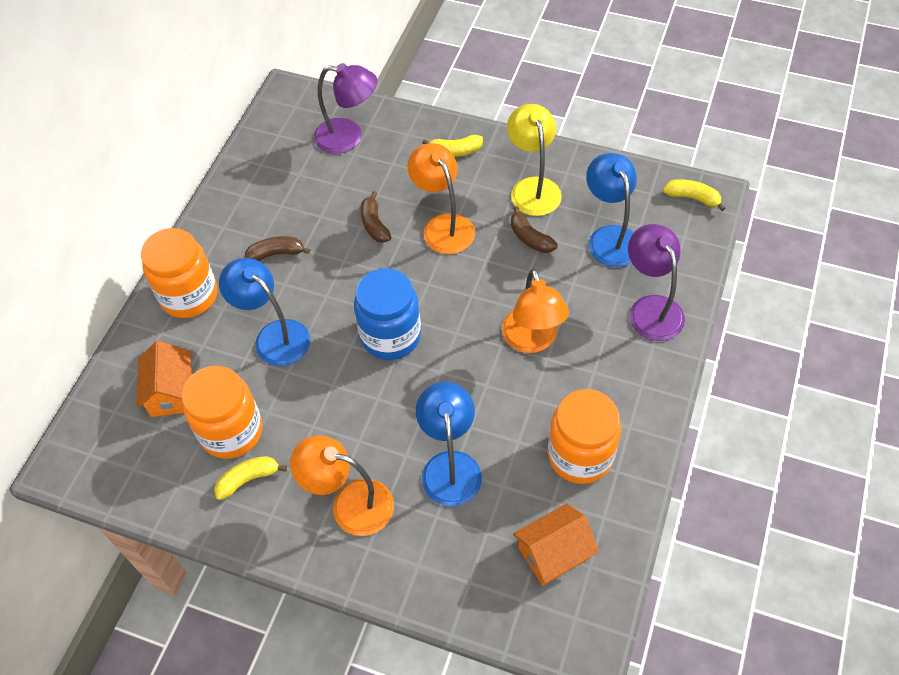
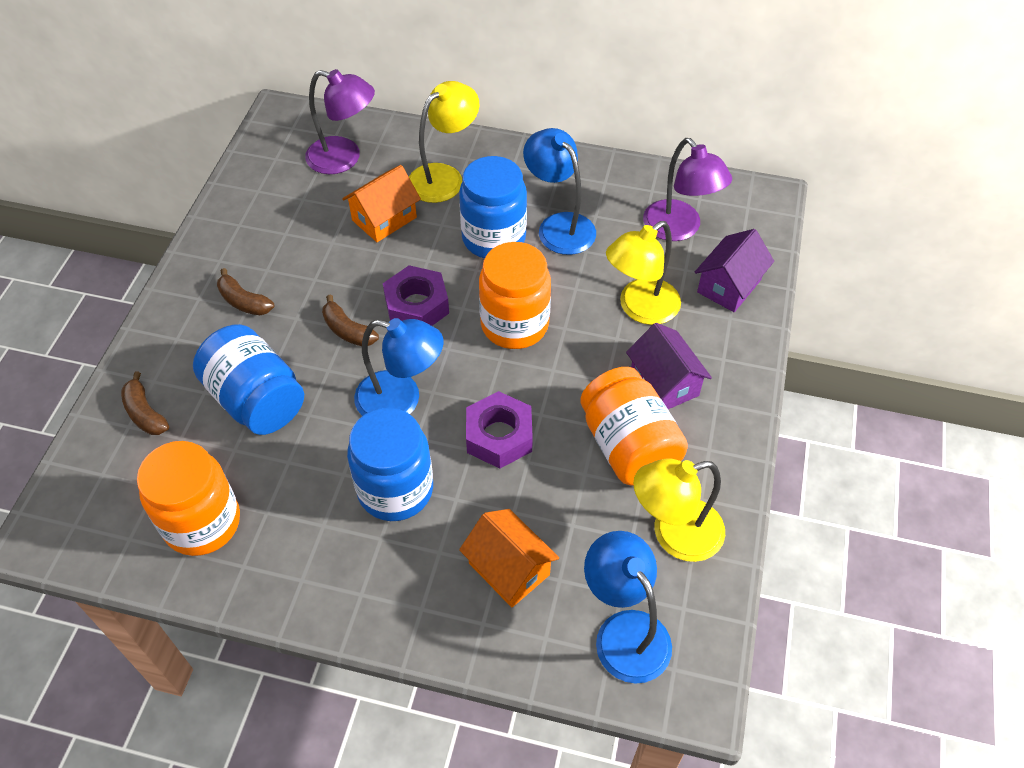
blue jar: [354,268,421,360] = 1 -> [193,324,304,435] [347,408,433,521] [459,156,527,258] = 3
orange lamp: [290,435,394,536] [407,143,475,254] [502,269,569,353] = 3 -> none = 0
purple house: none = 0 -> [626,323,712,409] [695,229,774,312] = 2
purple nut: none = 0 -> [383,265,449,326] [466,391,533,469] = 2
yellow banana: [214,456,287,500] [422,135,483,157] [663,179,725,211] = 3 -> none = 0
yellow lamp: [507,104,562,216] = 1 -> [409,81,479,203] [606,221,681,325] [633,458,725,562] = 3

